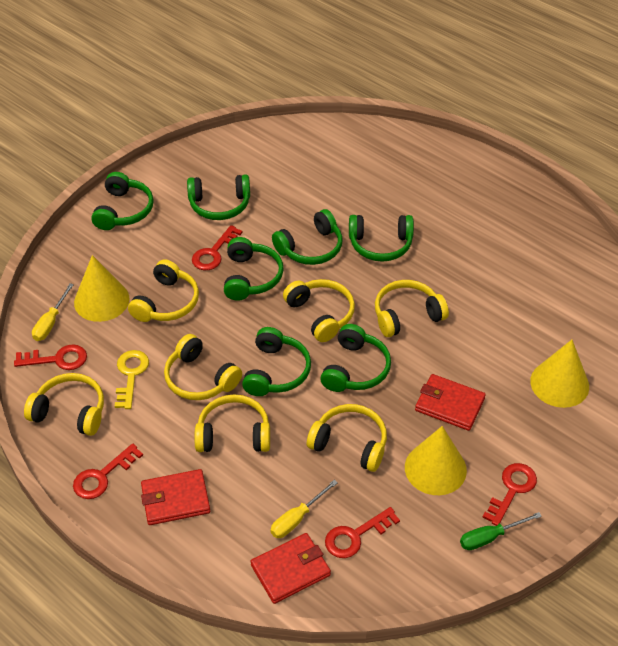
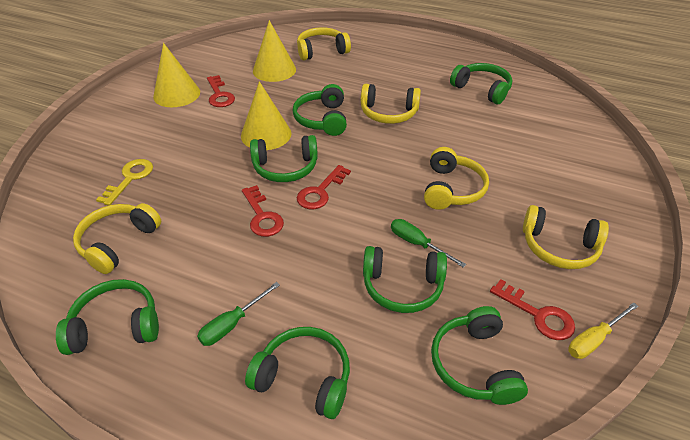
green screwdriver: [460,512,542,550] = 1 -> [197,282,280,346] [391,219,466,268] = 2
red key: [14,344,87,370] [73,443,143,499] [192,225,243,270] [325,507,400,558] [482,463,537,526] = 5 -> [207,75,235,107] [242,185,284,237] [297,165,351,209] [490,279,575,340] = 4
red wallet: [141,469,210,525] [250,533,331,604] [415,374,486,431] = 3 -> none = 0
yellow headphones: [24,373,104,436] [128,259,199,322] [164,334,242,400] [194,395,270,452] [283,279,355,342] [307,404,387,472] [375,280,449,337] = 7 -> [73,203,161,274] [297,27,351,61] [361,84,421,124] [424,147,489,210] [523,205,609,269] = 5
yellow screwdriver: [32,283,74,341] [270,480,338,538] = 2 -> [568,302,638,359] = 1

